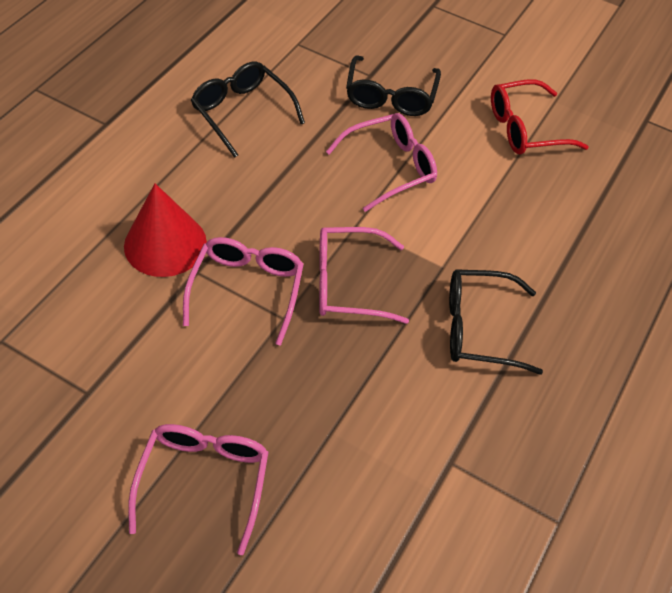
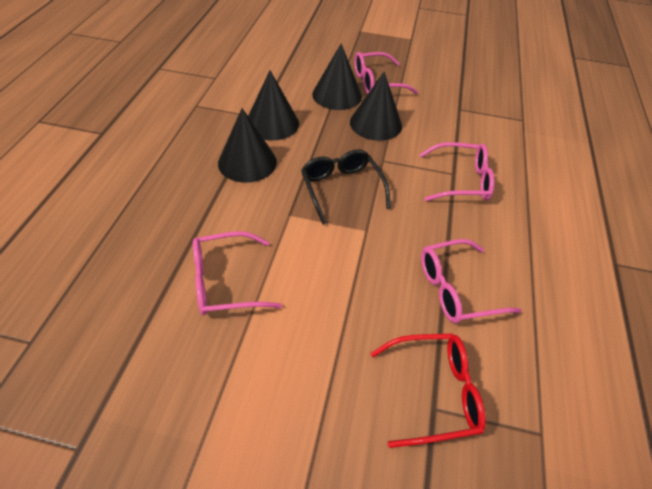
black cone: none = 0 -> [218,108,277,183] [248,70,299,141] [312,44,362,110] [350,72,402,141] = 4
black glasses: [191,61,305,158] [346,55,441,116] [449,269,543,375] = 3 -> [301,149,391,225] = 1
red cone: [124,183,207,277] = 1 -> none = 0

